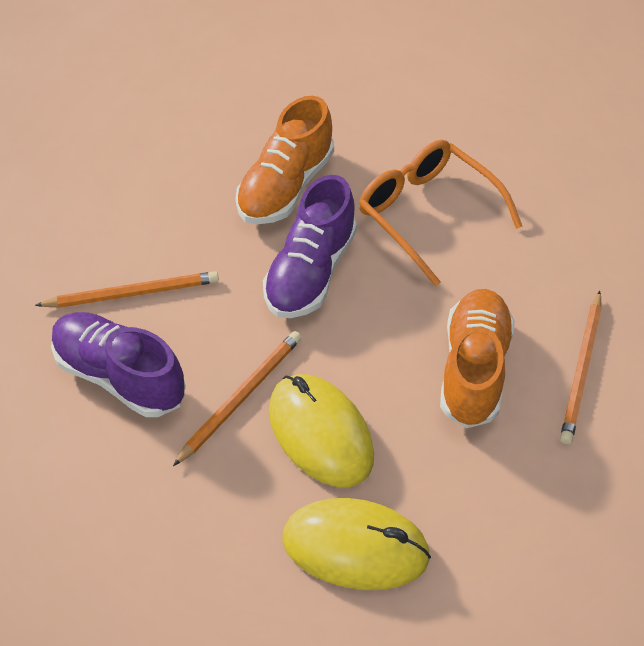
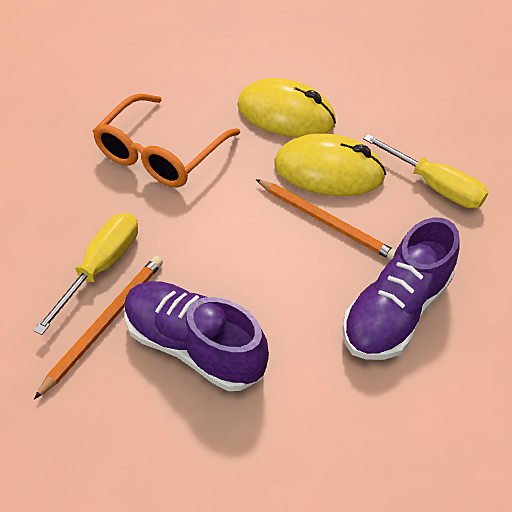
orange pencil: [35,271,219,308] [173,331,302,466] [560,291,602,444] = 3 -> [34,256,163,400] [256,179,396,260] = 2
orange shoe: [236,96,334,224] [440,289,515,428] = 2 -> none = 0
yellow screwdriver: none = 0 -> [33,213,138,335] [363,134,488,208] = 2

